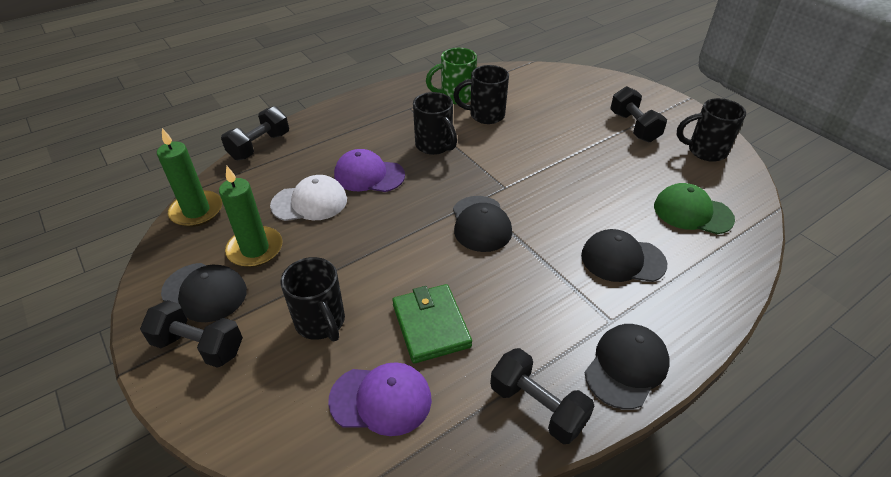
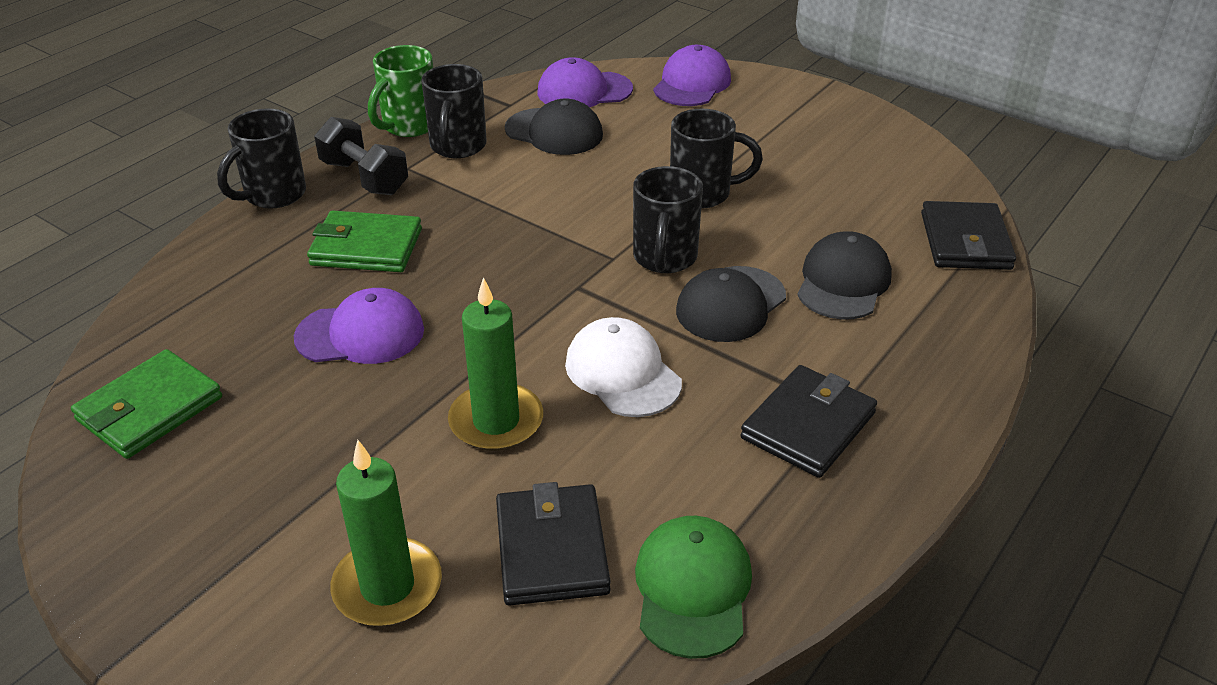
black cap: [161,263,247,322] [453,196,512,252] [581,229,667,282] [585,324,670,409] = 4 -> [505,98,603,155] [676,266,786,342] [797,231,892,320] = 3
black dumbbell: [140,300,243,368] [221,106,289,160] [490,348,594,444] [610,86,667,142] = 4 -> [314,117,408,195] = 1
black wallet: none = 0 -> [496,482,611,606] [740,365,877,478] [921,201,1016,270] = 3
green wallet: [392,284,472,364] = 1 -> [71,349,222,459] [307,210,422,272] = 2
purple cap: [328,362,432,436] [334,149,405,192] = 2 -> [294,288,424,364] [538,57,633,107] [653,45,731,106] = 3

